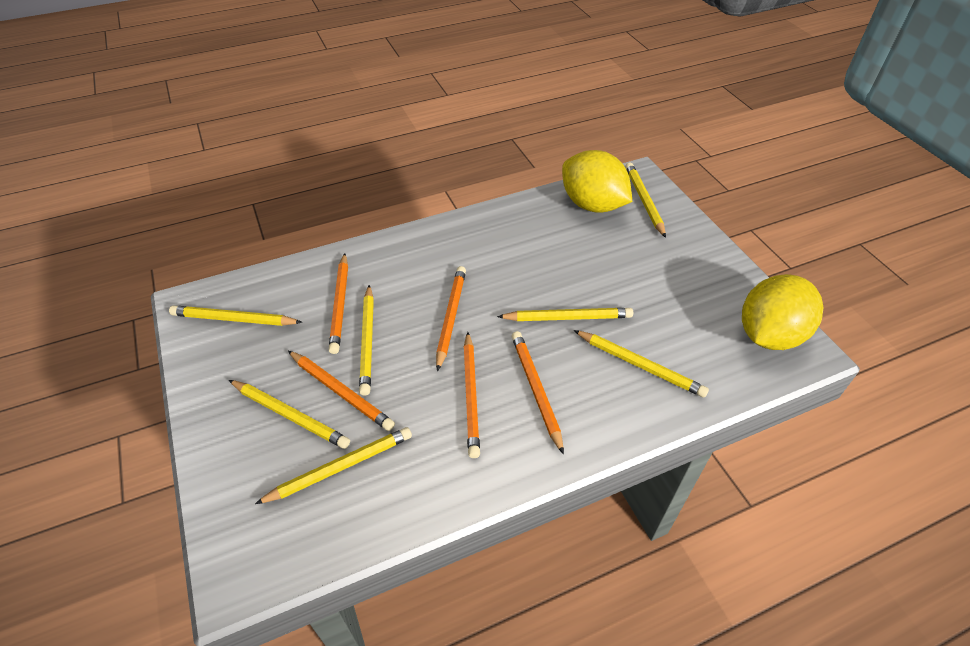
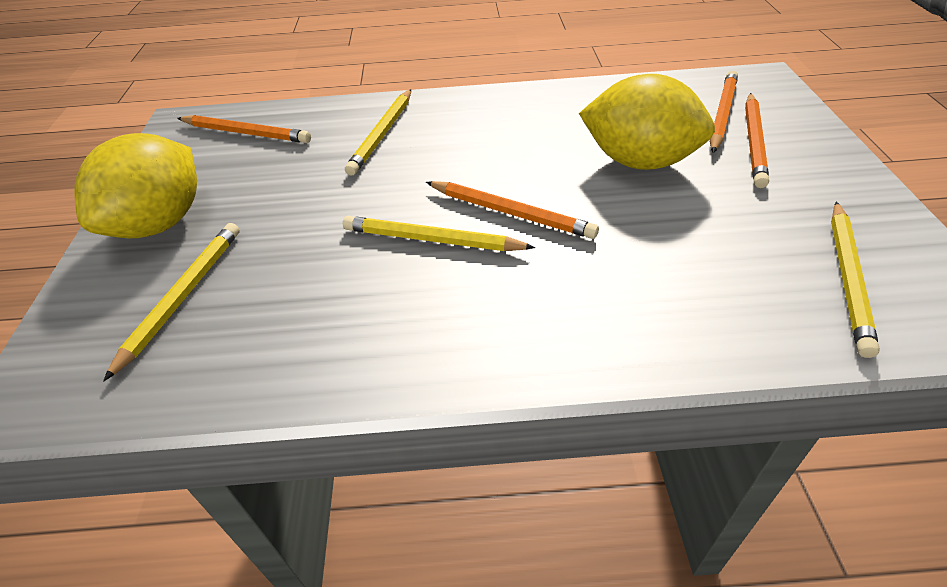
orange pencil: [288,351,395,431] [329,253,348,354] [436,266,466,371] [463,332,480,458] [511,331,564,455] = 5 -> [177,115,311,143] [426,181,599,239] [709,71,738,153] [745,93,769,188] = 4
yellow pencil: [169,306,302,326] [229,380,350,449] [255,427,412,504] [359,285,374,396] [497,308,633,321] [574,330,709,398] [625,162,666,238] = 7 -> [103,223,240,381] [343,216,535,251] [345,89,411,175] [831,201,880,358] = 4

